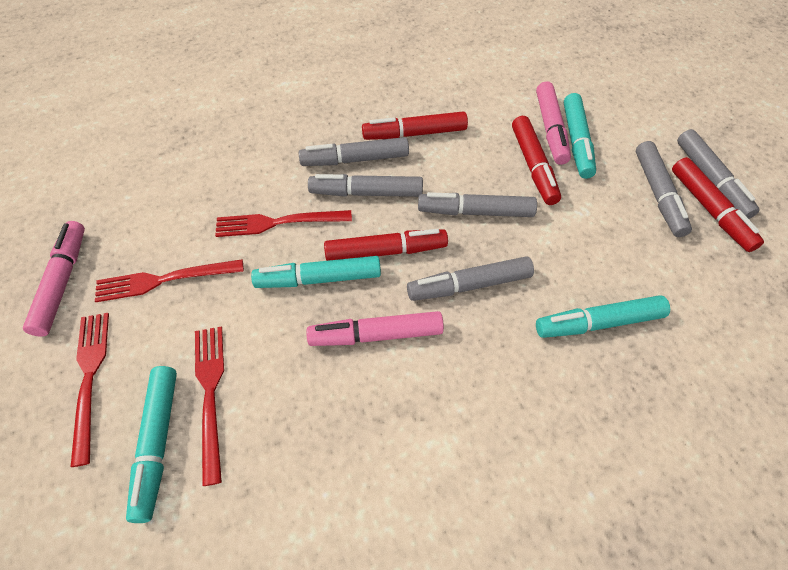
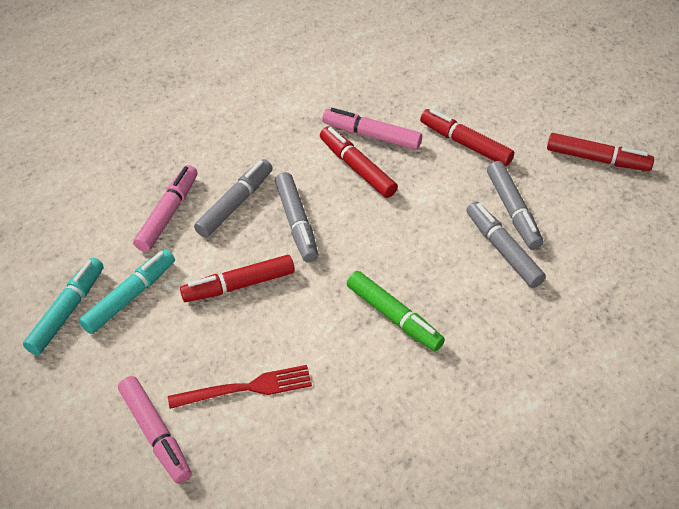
green marker: none = 0 -> [347,271,445,351] = 1
grey marker: [299,137,409,166] [308,174,423,197] [407,256,534,301] [418,192,537,217] [636,141,692,237] [677,129,760,219] = 6 -> [194,159,273,238] [275,172,319,263] [467,202,546,288] [487,161,543,250] = 4
red fork: [71,313,109,467] [95,259,244,302] [195,326,224,486] [215,210,352,237] = 4 -> [168,365,312,409] = 1
turquoise marker: [126,366,177,523] [251,256,381,288] [536,295,670,338] [564,93,596,179] = 4 -> [23,258,104,355] [79,249,175,334] = 2

